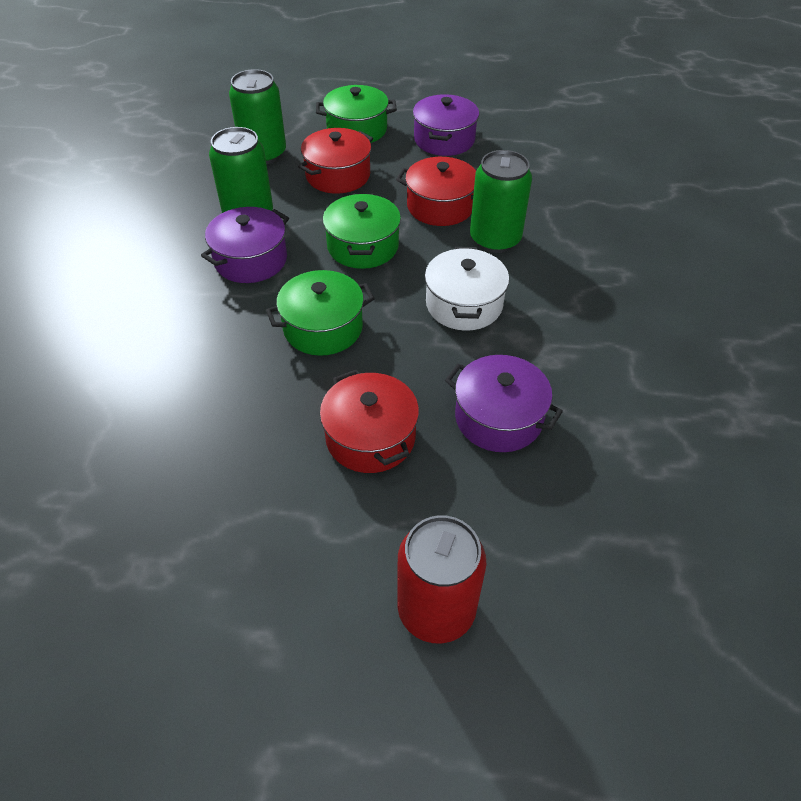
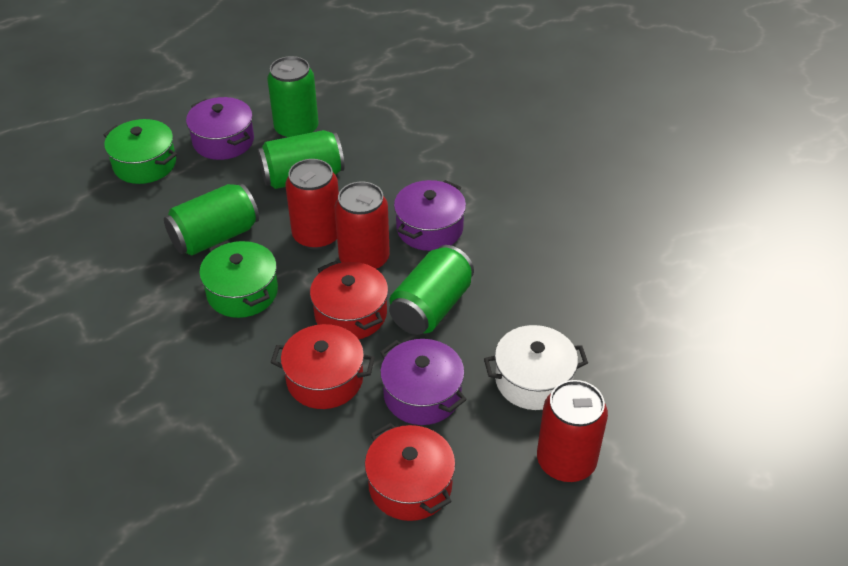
green can: [209,127,273,213] [229,69,286,164] [470,150,532,253] = 3 -> [164,183,259,255] [258,130,345,189] [267,56,319,138] [389,245,474,335] = 4
green pot: [266,270,375,356] [316,85,397,143] [323,193,401,269] = 3 -> [103,119,177,184] [199,241,278,318] = 2
red can: [397,515,486,643] = 1 -> [285,159,339,250] [335,181,390,270] [537,380,608,482] = 3

